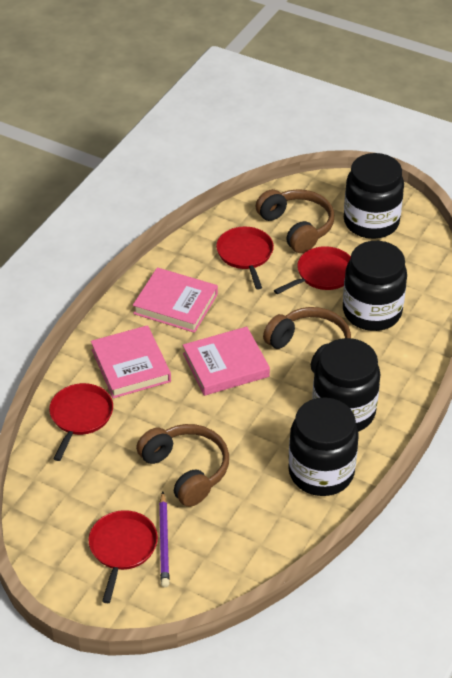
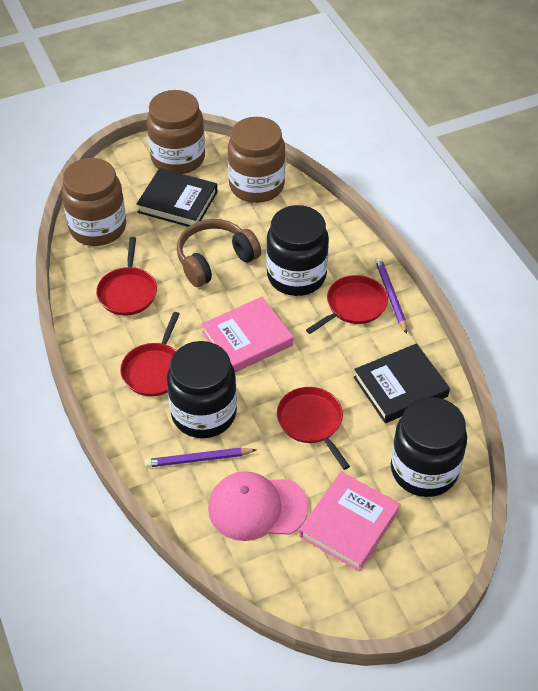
black book: none = 0 -> [137,168,217,227] [354,343,450,423] = 2
black jar: [288,397,359,496] [312,338,380,432] [343,241,407,331] [344,153,404,239] = 4 -> [167,341,237,438] [266,205,329,296] [391,397,467,497] = 3
brown headphones: [136,424,229,507] [256,189,334,253] [263,307,351,372] = 3 -> [177,219,261,287] = 1
brown jar: none = 0 -> [62,158,126,246] [147,90,205,174] [228,117,286,203] = 3
pink book: [91,325,171,398] [133,268,218,333] [183,327,270,396] = 3 -> [202,297,293,372] [299,472,400,571] = 2
pink cap: none = 0 -> [208,471,309,541] = 1
purple pencil: [159,492,170,587] = 1 -> [145,448,256,468] [375,258,407,334] = 2

